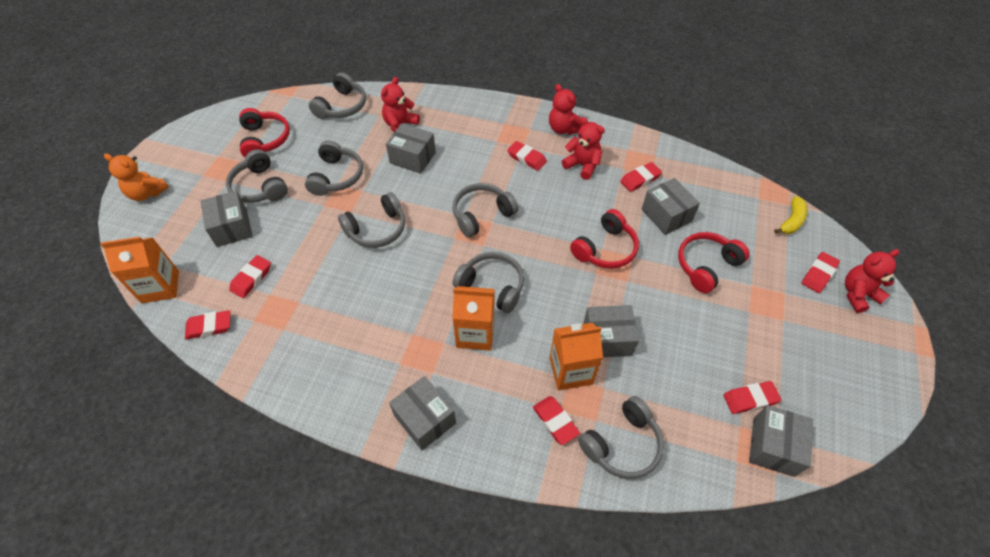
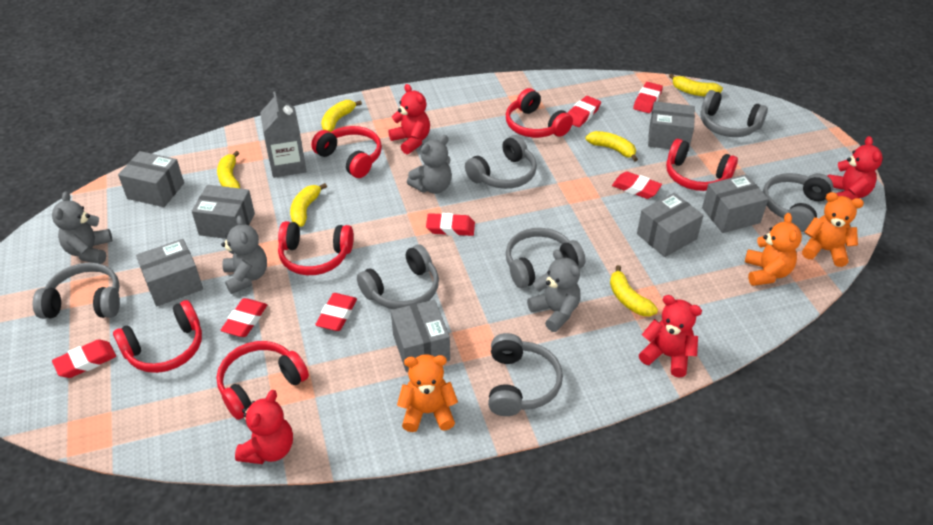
grey box: [200,191,253,247] [386,123,436,174] [389,376,456,451] [583,305,639,357] [642,178,700,235] [749,405,813,477] = 6 -> [118,151,184,207] [136,239,203,306] [192,185,255,239] [391,300,450,372] [637,193,704,257] [648,101,695,151] [702,174,768,233] = 7
grey carton: none = 0 -> [260,91,306,178] = 1
grey teddy bear: none = 0 -> [52,192,112,264] [221,215,267,294] [407,135,452,194] [527,249,581,332] = 4
orange carton: [100,237,179,303] [452,286,495,351] [549,323,603,390] = 3 -> none = 0
orange teddy bear: [104,153,169,201] = 1 -> [397,354,458,432] [745,213,802,286] [802,192,864,267] = 3
red headphones: [239,108,290,157] [570,209,639,269] [678,232,750,293] = 3 -> [113,300,202,373] [216,341,309,420] [278,221,354,275] [311,126,382,178] [506,88,573,138] [666,139,738,191] = 6
yellow banana: [774,196,808,234] = 1 -> [217,151,240,188] [290,183,327,227] [321,100,362,132] [585,131,638,162] [610,265,658,316] [669,74,723,96] = 6

